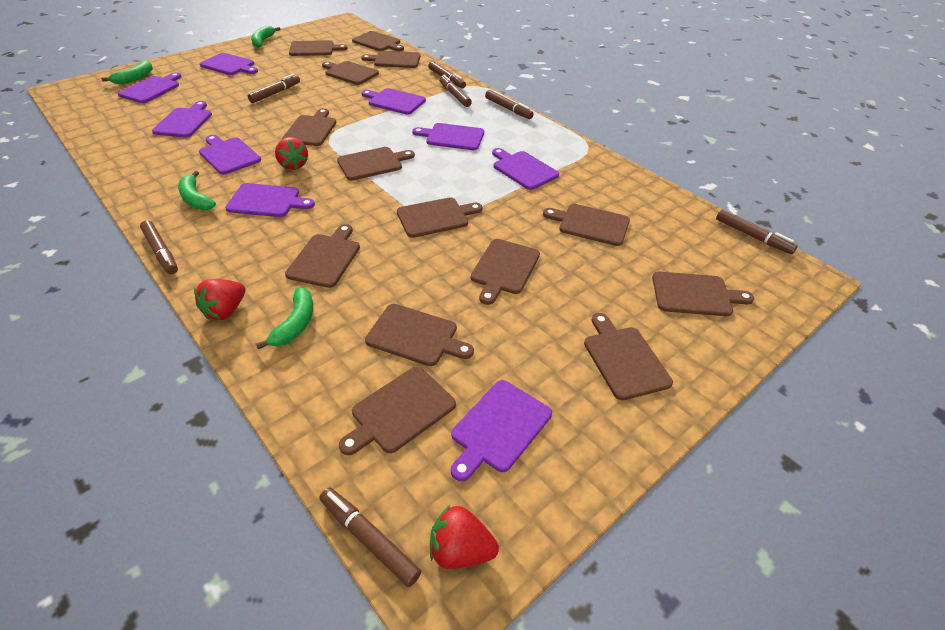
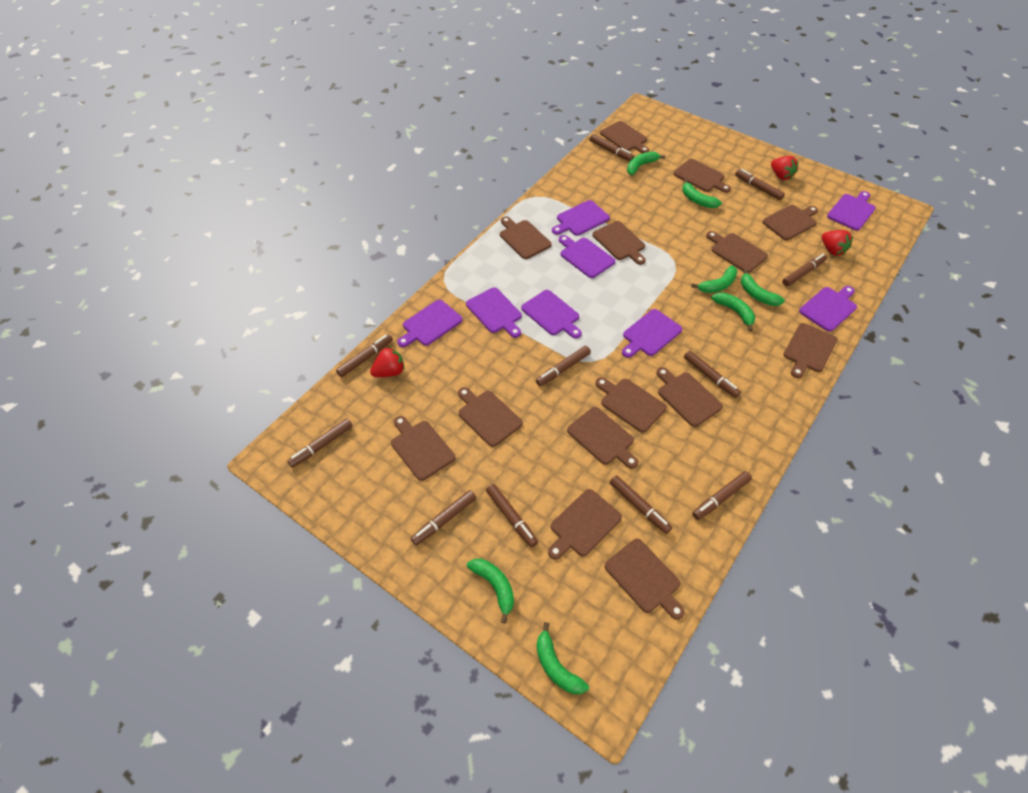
brown marker: [140,220,178,274] [248,74,300,103] [319,488,421,587] [428,61,466,89] [439,75,472,107] [485,90,534,119] [716,209,798,254] = 7 -> [287,419,352,468] [336,334,393,377] [411,490,476,545] [486,484,538,548] [536,346,591,386] [590,134,634,161] [610,475,672,534] [684,350,741,398] [692,471,752,520] [735,169,785,200] [782,253,827,286] = 11
green banana: [101,60,153,84] [178,171,216,210] [251,26,281,48] [256,287,313,349] = 4 -> [467,559,514,623] [536,622,589,694] [627,152,665,175] [682,179,722,208] [691,265,737,293] [711,292,755,331] [741,269,785,306] = 7
purple cutting board: [118,72,182,103] [152,101,212,137] [199,135,261,175] [200,53,258,75] [225,183,315,217] [361,88,426,115] [412,123,484,150] [451,380,552,481] [492,148,559,190] = 9 -> [397,300,463,347] [466,287,522,338] [521,290,582,339] [552,200,610,236] [559,235,615,278] [622,309,682,358] [799,286,857,332] [827,191,876,231] = 8

